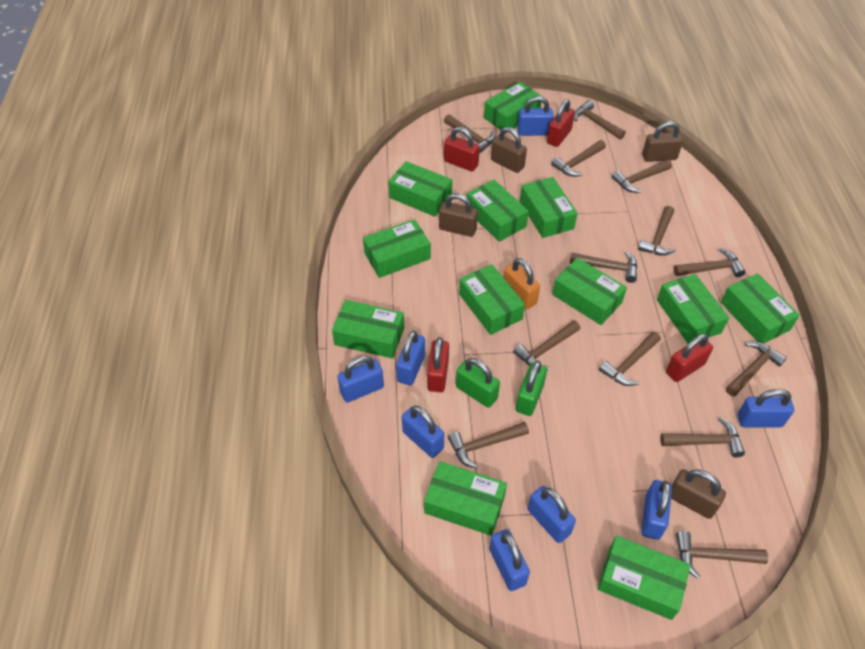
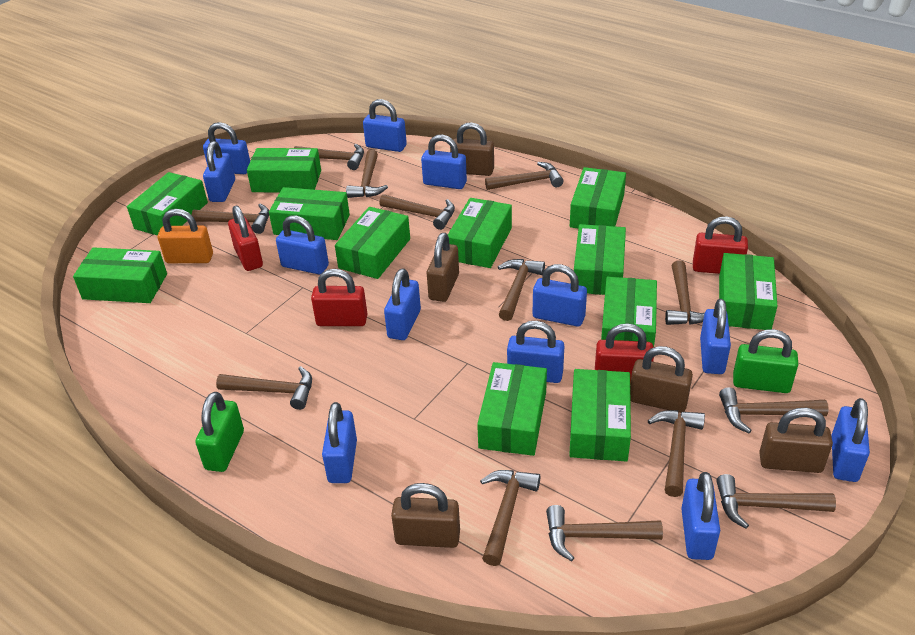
blue padlock: [337,356,384,402] [396,331,425,385] [402,406,444,458] [490,529,530,591] [517,96,554,136] [528,486,576,543] [641,480,672,540] [737,389,794,427] = 8 -> [203,122,250,174] [203,141,235,202] [276,216,329,274] [322,402,357,483] [363,99,407,152] [384,269,421,340] [421,134,467,189] [507,321,564,383] [533,264,587,327] [681,472,720,560] [700,299,731,374] [831,398,870,482] = 12
brown padlock: [439,193,478,237] [491,127,527,173] [642,121,683,162] [671,469,726,519] = 4 -> [391,483,460,548] [427,233,459,302] [450,122,494,176] [630,346,693,413] [759,408,833,473] = 5

